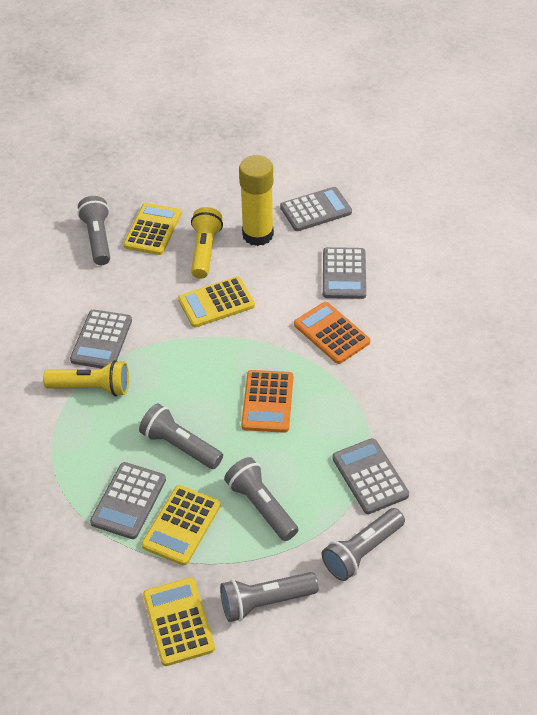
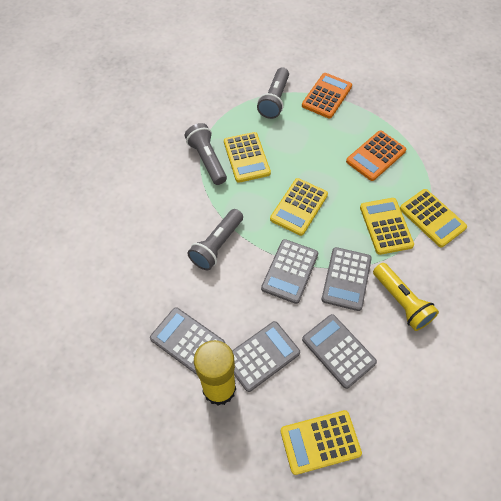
grey flashlight: [77,196,110,265] [139,403,223,469] [220,572,319,622] [224,457,298,541] [322,508,405,581] = 5 -> [185,123,227,185] [187,209,243,270] [257,67,289,119] = 3
yellow calculator: [123,203,181,255] [141,485,221,566] [143,577,215,666] [178,277,255,327] = 4 -> [224,132,271,183] [270,178,328,236] [280,410,362,475] [360,198,414,255] [400,189,467,247] = 5
yellow flashlight: [43,360,129,396] [191,207,223,279] = 2 -> [373,263,439,331] = 1

